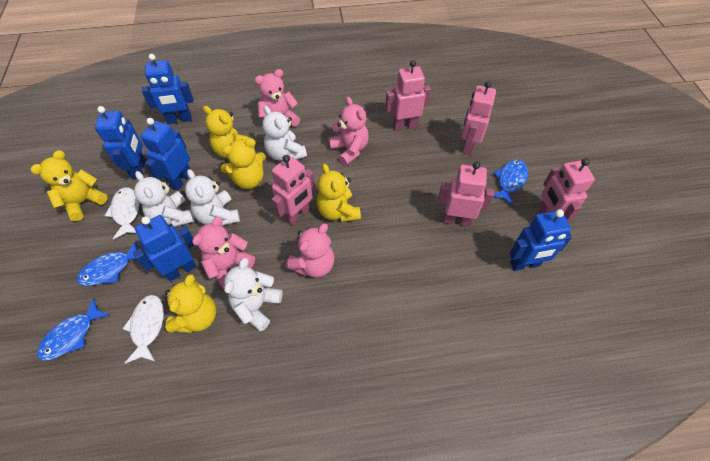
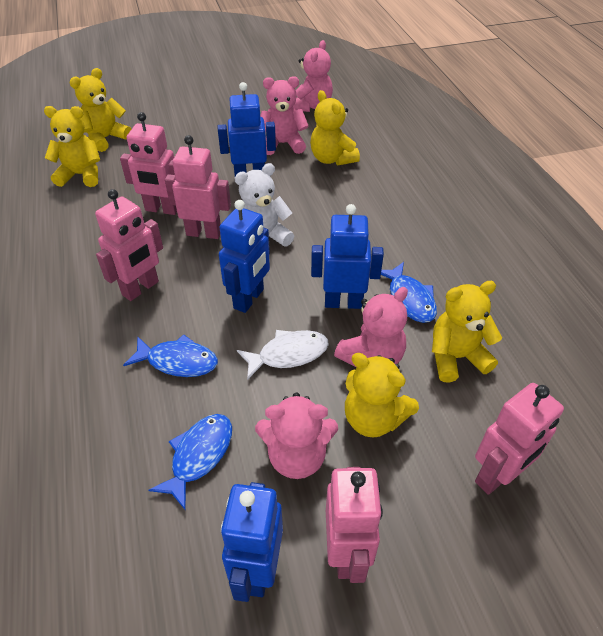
blue robot: [95,106,146,179] [133,215,197,281] [140,118,191,191] [142,54,193,124] [509,209,572,271] = 5 -> [218,82,276,176] [219,200,270,313] [221,482,283,602] [311,204,384,309] = 4
white fish: [104,187,139,240] [122,295,164,364] = 2 -> [237,330,329,380] = 1
white teddy bear: [134,171,195,227] [185,169,240,226] [224,258,283,331] [262,106,307,161] = 4 -> [235,163,294,247] = 1

